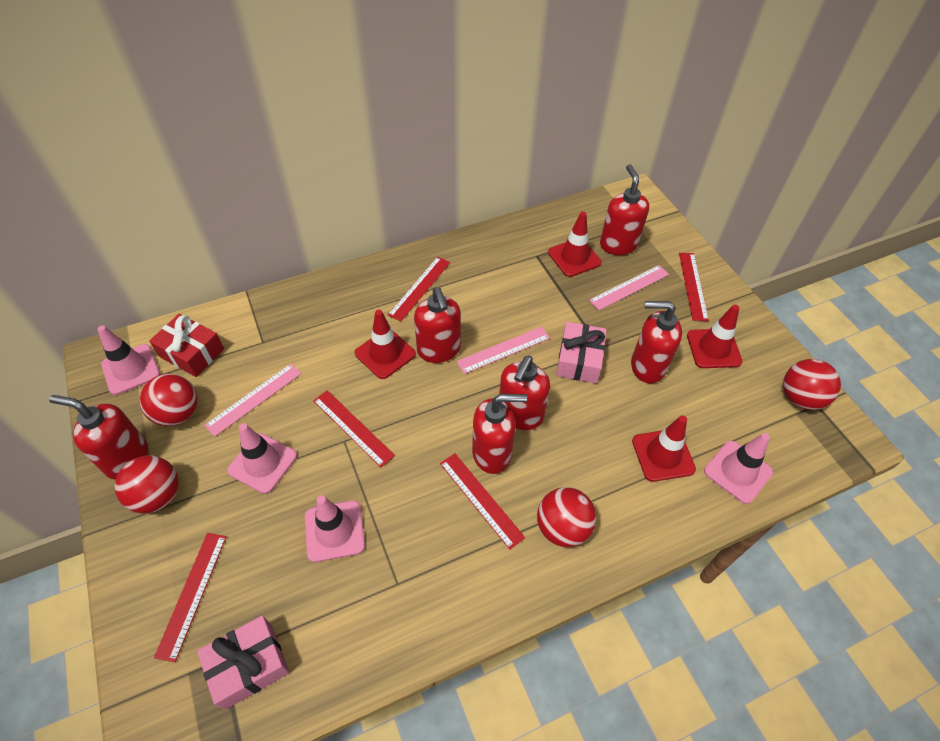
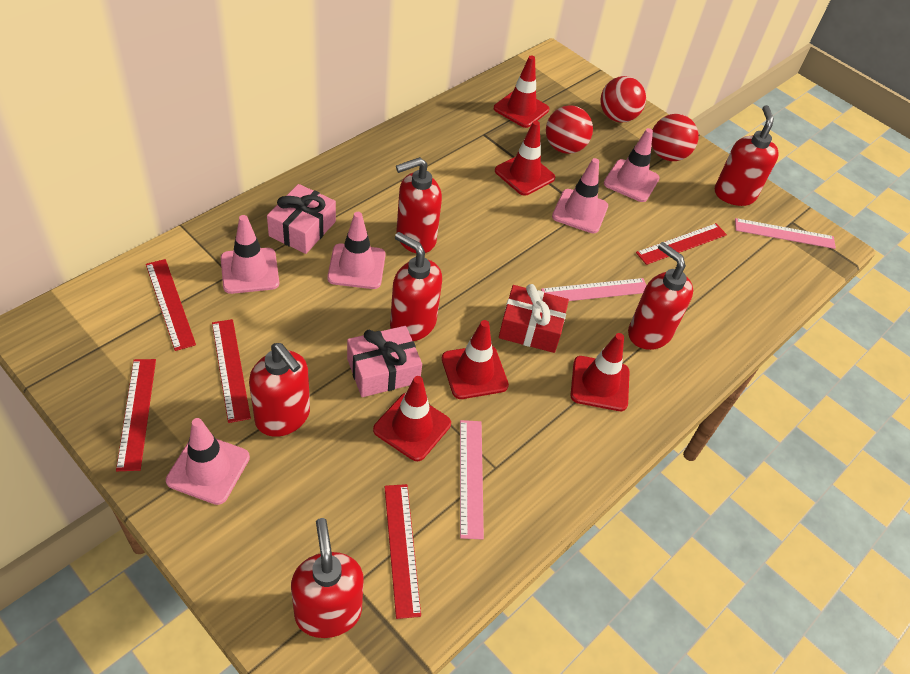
pink traffic cone: [97,325,160,395] [227,423,297,494] [305,495,365,562] [704,433,773,504] = 4 -> [166,418,250,505] [221,215,279,294] [327,212,386,289] [552,158,608,233] [604,128,660,202] = 5
red ball: [115,456,179,514] [139,374,197,426] [537,487,596,547] [783,359,841,410] = 4 -> [546,105,593,154] [600,76,646,123] [652,114,698,161] = 3
red traffic cone: [355,310,416,379] [548,212,601,277] [632,415,696,482] [687,305,743,368] = 4 -> [373,376,451,461] [442,320,509,399] [494,56,549,128] [495,121,555,196] [571,333,630,411] = 5

